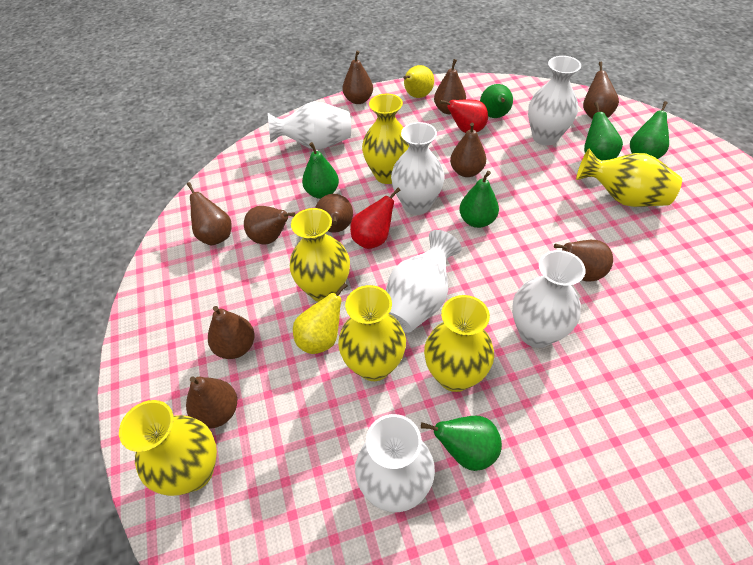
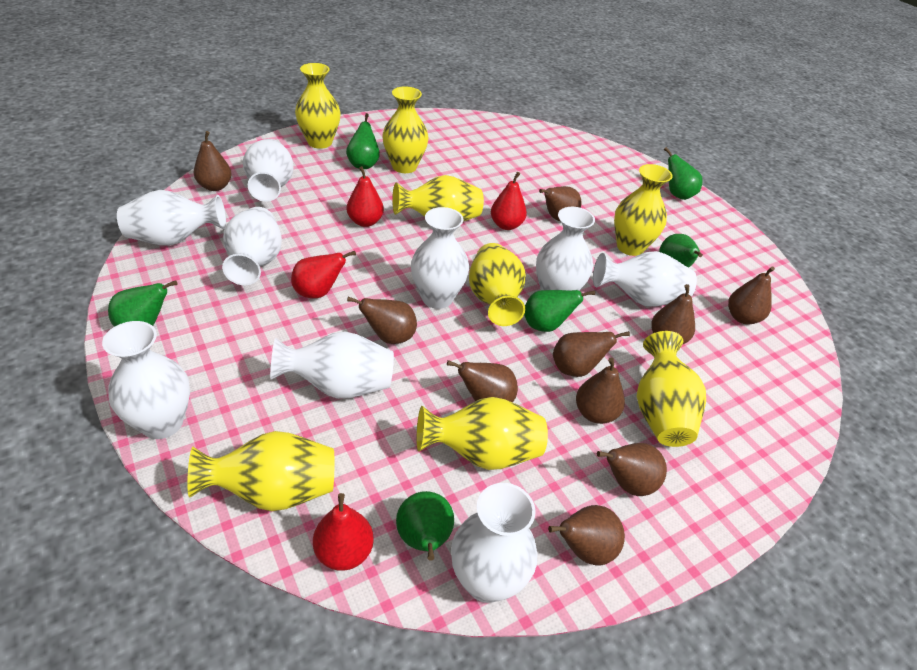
red pear: [350,188,401,249] [440,100,488,133] = 2 -> [291,251,356,298] [313,493,374,571] [347,166,384,227] [491,172,527,230] = 4
white vase: [268,101,351,150] [355,414,435,512] [386,230,462,333] [391,122,445,215] [512,250,585,348] [528,56,581,146] = 6 -> [102,321,190,439] [117,190,226,245] [222,207,282,285] [243,139,294,202] [270,331,394,399] [411,207,469,309] [451,483,537,603] [536,207,595,291] [593,251,697,306] = 9
yellow pear: [293,283,348,354] [403,65,434,98] = 2 -> none = 0
yellow vase: [119,400,217,496] [290,208,350,302] [338,285,406,381] [362,93,409,184] [424,295,494,392] [576,149,682,207] = 6 -> [187,431,334,511] [295,63,341,149] [382,86,428,173] [392,175,484,222] [417,397,548,470] [469,243,526,326] [614,164,673,256] [637,331,706,447] = 8

